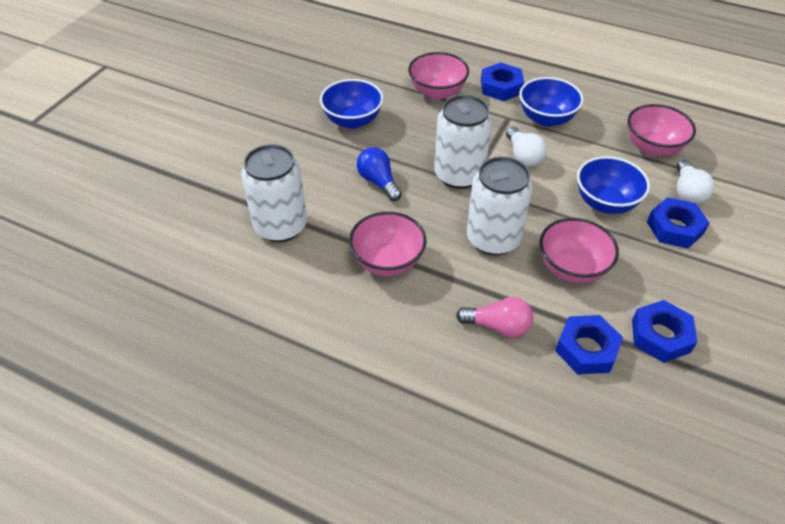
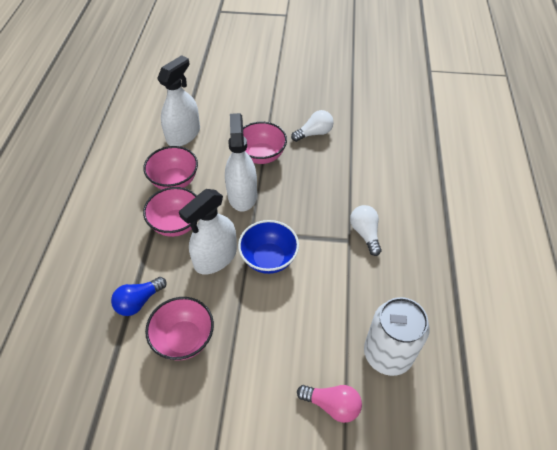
blue bowl: [320,79,383,129] [519,77,584,127] [577,156,650,214] = 3 -> [238,220,299,274] = 1
blue nut: [481,63,524,101] [555,315,623,374] [632,300,697,363] [647,197,709,249] = 4 -> none = 0
white can: [241,144,307,242] [434,95,492,189] [467,156,533,255] = 3 -> [364,297,430,376] = 1
white spray bottle: none = 0 -> [157,55,200,146] [179,189,237,274] [225,113,257,212] = 3

